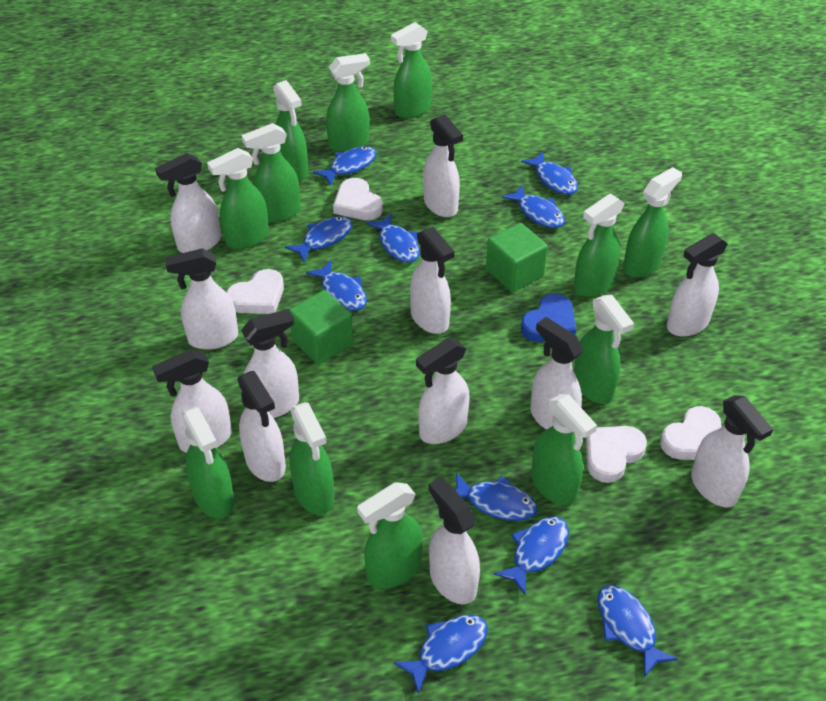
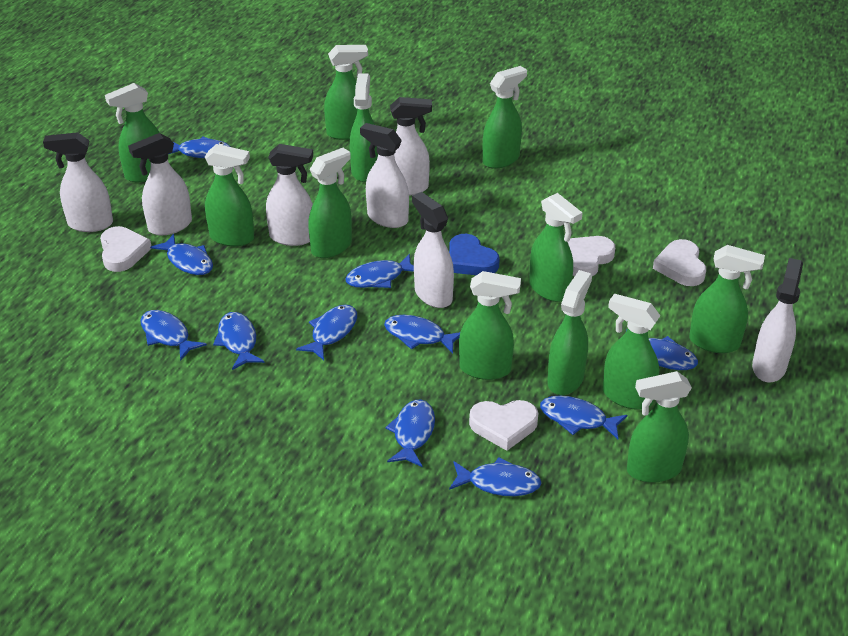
blue fish: [285,216,352,262] [306,260,367,311] [313,146,377,186] [366,213,420,263] [394,614,488,694] [455,473,538,521] [494,517,569,595] [501,185,565,228] [521,152,578,195] [598,585,678,678] = 10 -> [140,310,207,361] [150,234,213,275] [169,137,230,158] [213,312,264,370] [296,305,357,360] [345,254,414,288] [384,315,460,354] [385,399,435,467] [449,457,541,496] [540,395,627,439] [626,329,698,370] = 11
green cube: [289,290,353,365] [486,223,548,292] = 2 -> none = 0
white spray bottle: [152,349,232,453] [155,153,221,253] [165,248,238,350] [237,371,286,482] [241,309,299,418] [410,227,454,334] [416,338,470,444] [423,114,463,217] [429,477,480,604] [531,317,583,430] [667,233,728,337] [691,396,773,507] = 12 -> [43,132,113,232] [128,133,192,235] [266,144,313,246] [360,123,409,228] [390,97,432,196] [412,192,454,308] [752,258,803,383] = 7

